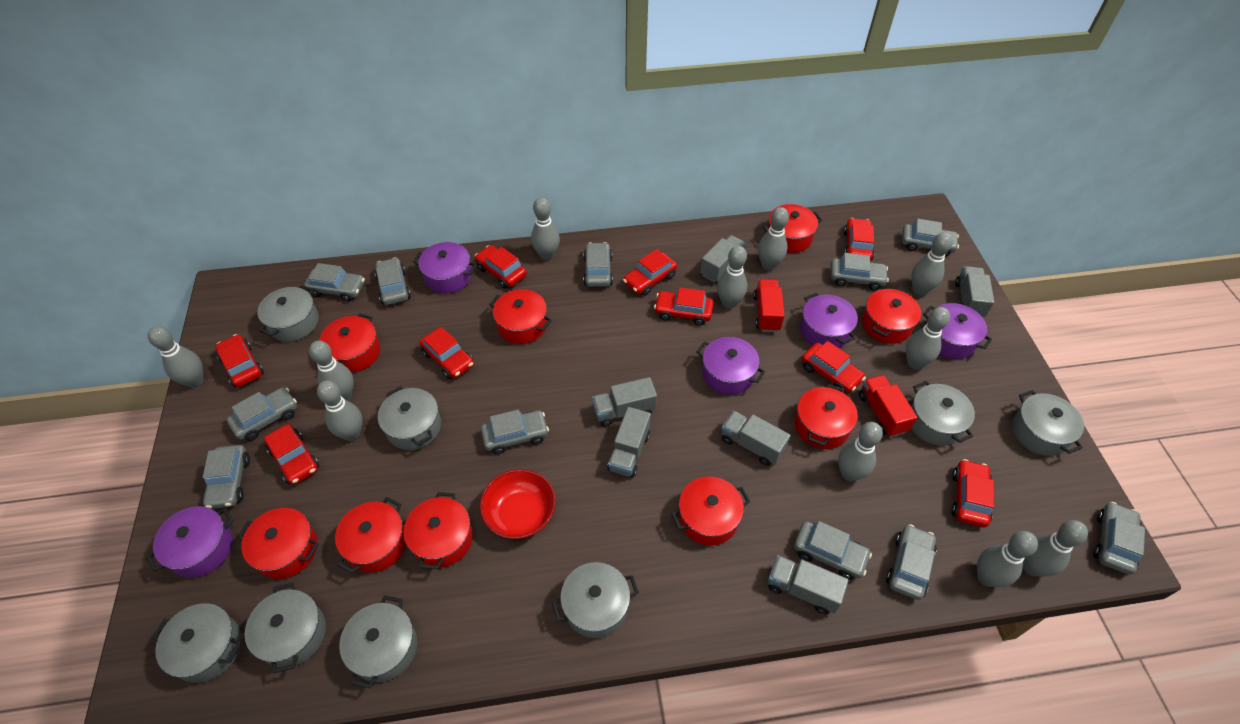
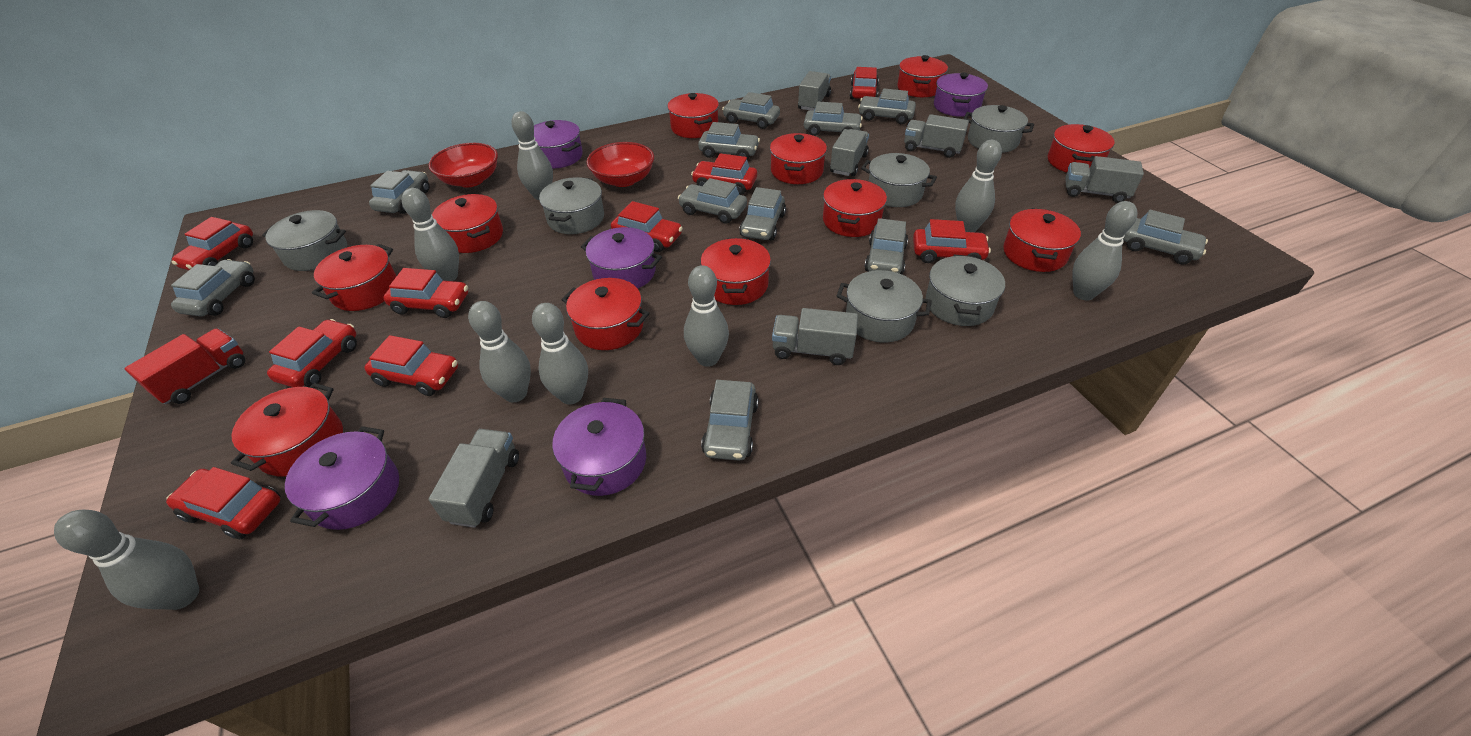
grey bowling pin: [148,326,203,388] [309,341,354,401] [317,380,363,441] [531,197,560,260] [717,246,747,309] [758,207,789,270] [838,422,883,481] [906,307,950,369] [911,232,953,295] [977,531,1038,587] [1023,520,1088,577] = 11 -> [54,510,199,610] [402,188,459,281] [468,301,531,402] [511,111,553,200] [532,303,588,405] [684,265,729,367] [955,140,1002,232] [1072,201,1137,301] = 8
grey pot: [152,603,242,683] [245,582,326,673] [258,285,319,342] [339,595,417,688] [378,386,441,450] [552,562,639,638] [911,381,975,446] [1012,390,1084,456] = 8 -> [262,210,347,271] [539,177,604,234] [837,270,932,342] [861,153,937,207] [926,254,1005,326] [964,105,1034,153] = 6
red bowl: [480,469,556,539] = 1 -> [428,143,498,188] [586,142,654,187] = 2
red pot: [237,508,319,579] [319,313,380,373] [335,497,406,574] [404,492,473,569] [489,289,552,344] [671,476,750,545] [763,204,823,253] [794,384,858,449] [862,288,921,344] = 9 -> [231,383,343,477] [312,244,396,311] [432,194,503,253] [561,278,650,350] [667,93,719,138] [701,238,771,305] [770,133,827,184] [823,179,887,237] [897,55,948,97] [1003,208,1081,272] [1048,124,1115,172] = 11
red truck: [753,279,785,332] [859,375,917,437] = 2 -> [124,329,246,405] = 1

